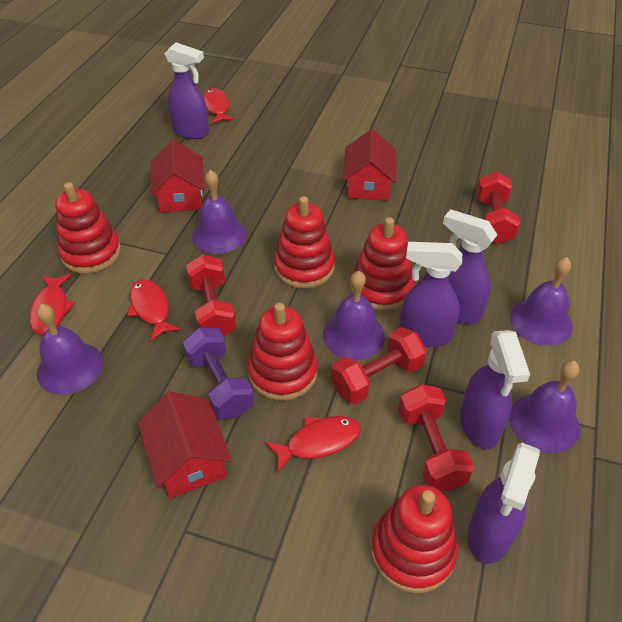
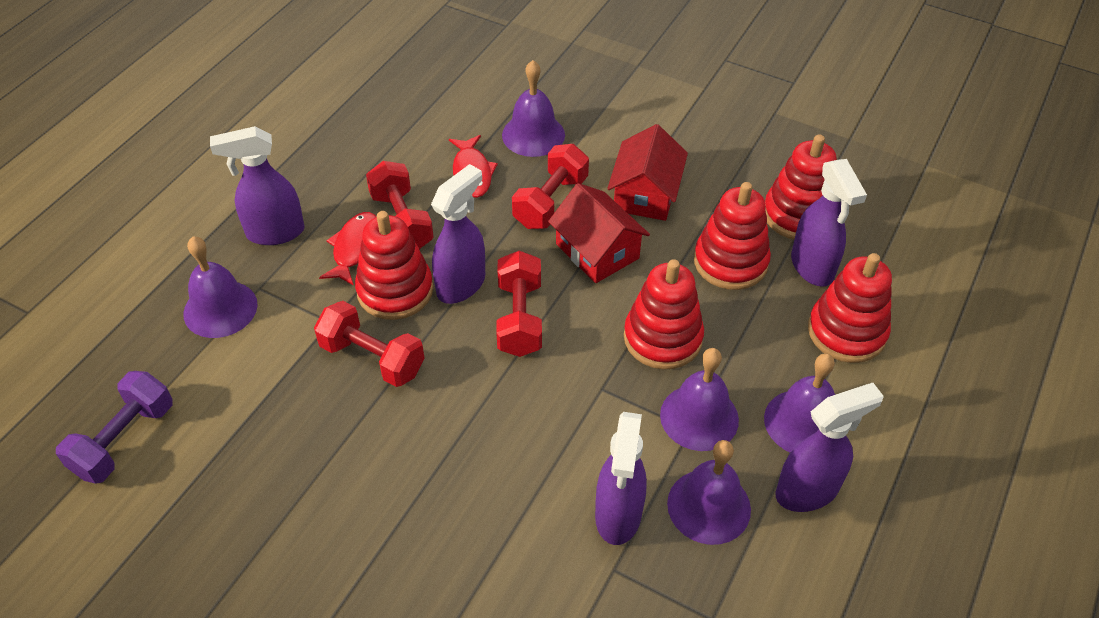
red fish: [29,274,75,335] [127,279,181,342] [203,88,234,124] [265,416,361,473] = 4 -> [319,212,377,286] [449,135,498,198] = 2
red house: [138,392,232,498] [150,139,205,213] [343,129,396,200] = 3 -> [548,183,650,283] [607,124,688,221] = 2

